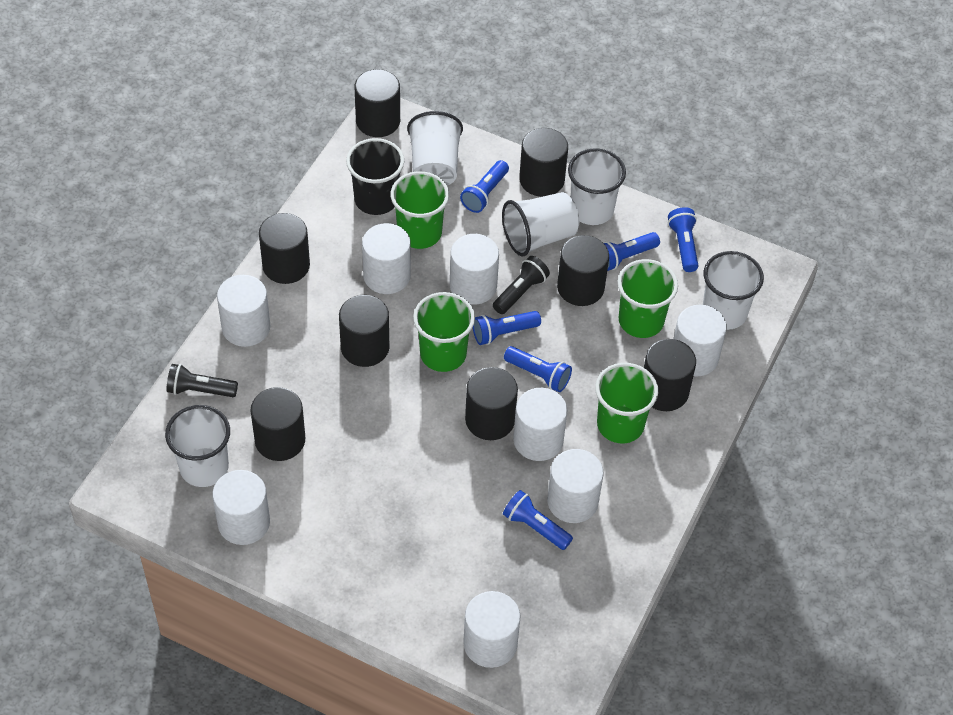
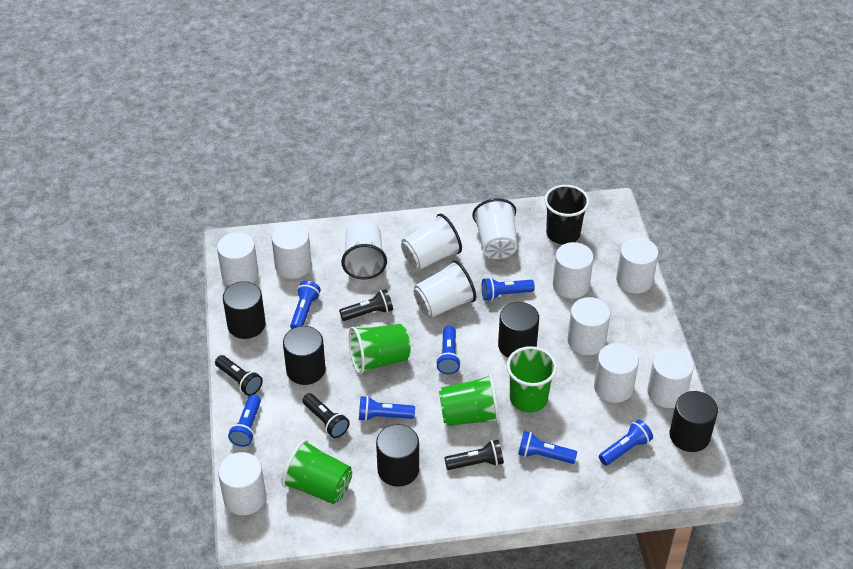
black cylinder: [250,387,306,461] [259,213,310,284] [339,295,390,367] [354,69,400,137] [465,367,518,440] [519,128,568,197] [557,235,609,306] [644,339,696,411] = 8 -> [223,281,266,339] [283,326,325,385] [376,424,419,487] [498,302,539,358] [670,391,718,452] = 5
black flashlight: [166,364,238,397] [493,256,550,314] = 2 -> [215,355,263,396] [302,393,349,438] [339,289,393,321] [444,440,504,470] = 4
blue flashlight: [460,160,509,213] [473,311,541,345] [503,490,573,550] [504,346,572,392] [603,232,660,271] [668,207,698,272] = 6 -> [228,394,261,447] [290,281,321,329] [359,396,415,421] [436,326,461,374] [481,277,535,301] [518,431,577,464] [599,420,653,466] = 7
white cup: [165,405,230,487] [407,111,463,185] [502,192,579,257] [568,148,626,225] [703,251,764,330] = 5 -> [341,219,387,279] [401,214,462,270] [414,260,476,318] [472,198,517,259] = 4

